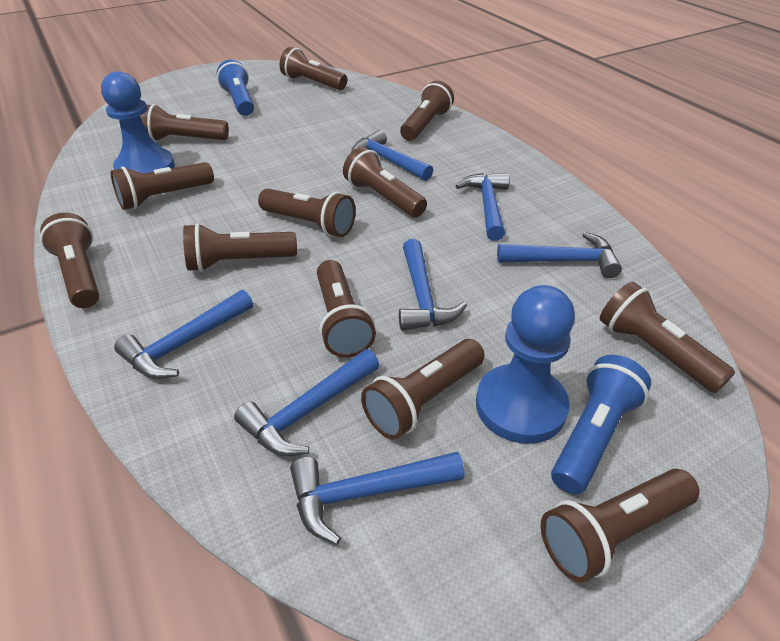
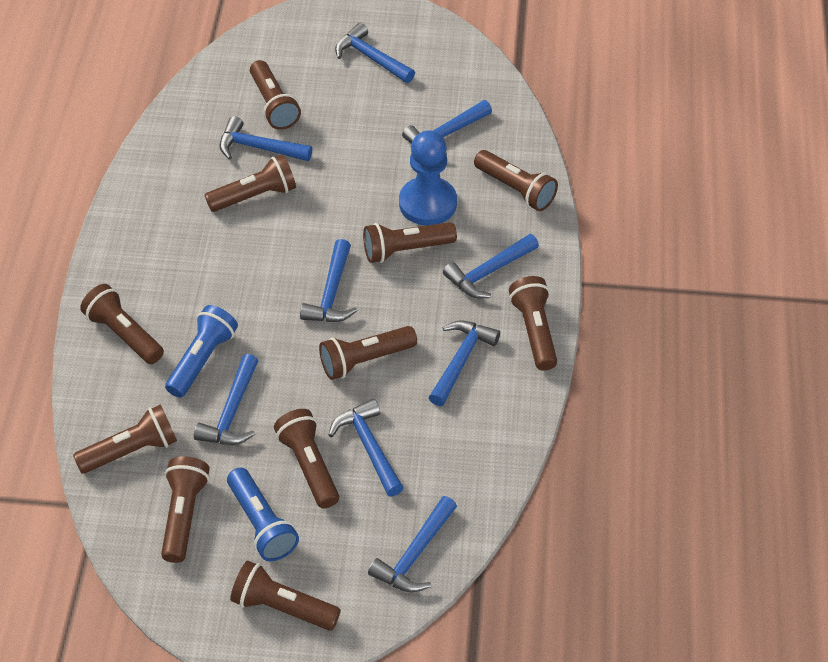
blue hammer: [114,290,253,379] [234,349,380,456] [290,452,465,545] [351,130,433,181] [399,239,467,331] [456,173,510,241] [497,232,622,278] = 7 -> [194,354,258,445] [219,116,312,161] [300,239,358,322] [329,399,404,496] [335,23,415,83] [368,496,457,593] [402,100,492,155] [428,321,500,406] [443,234,539,298] = 9
blue pawn: [101,71,175,174] [476,285,575,444] = 2 -> [399,131,457,226] = 1
brown flashlight: [40,213,99,308] [110,162,214,210] [140,104,229,142] [183,223,297,272] [258,188,356,237] [280,47,347,90] [317,260,376,358] [343,147,427,217] [361,339,485,439] [400,81,454,141] [541,469,700,583] [600,282,735,393] = 12 -> [73,404,177,474] [80,284,164,364] [161,456,210,563] [205,155,296,212] [230,561,341,631] [250,60,301,130] [274,409,339,509] [319,326,417,380] [363,222,457,263] [474,150,558,211] [509,276,557,371] = 11

